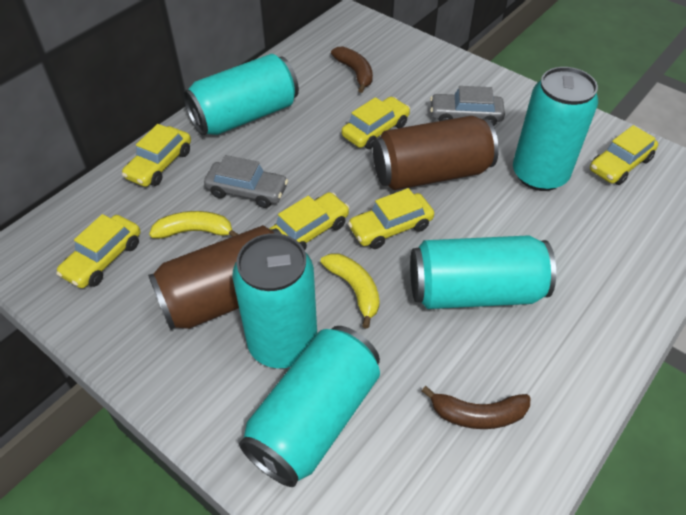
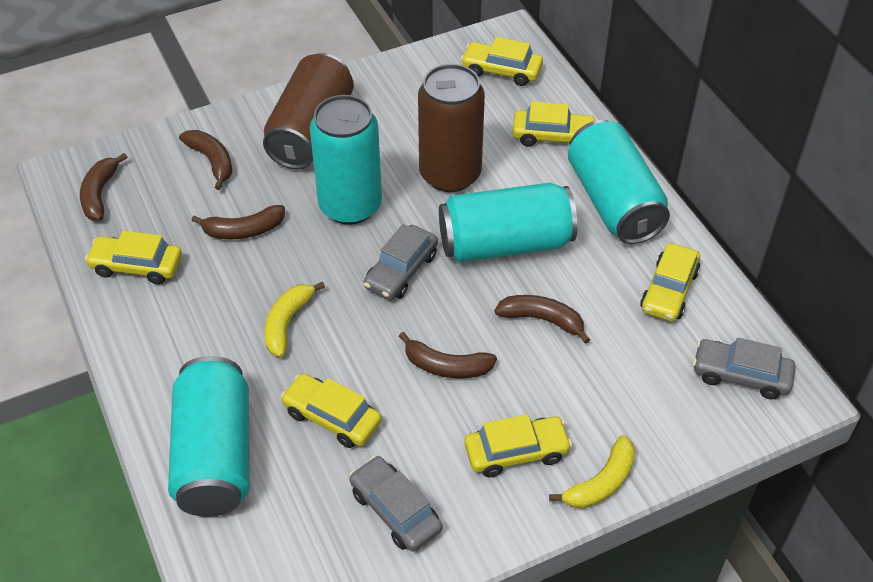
brown banana: [331,47,373,93] [422,386,530,429] = 2 -> [80,153,127,221] [179,130,232,190] [191,205,285,240] [399,332,497,378] [494,295,590,344] = 5
grey car: [204,155,288,208] [430,86,505,126] = 2 -> [349,456,442,552] [363,224,438,300] [693,337,795,399] = 3
turquoise can: [183,54,299,136] [232,233,317,368] [239,326,380,487] [410,235,556,309] [513,67,598,191] = 5 -> [168,356,249,517] [310,95,382,225] [439,182,577,262] [568,120,670,244] = 4

